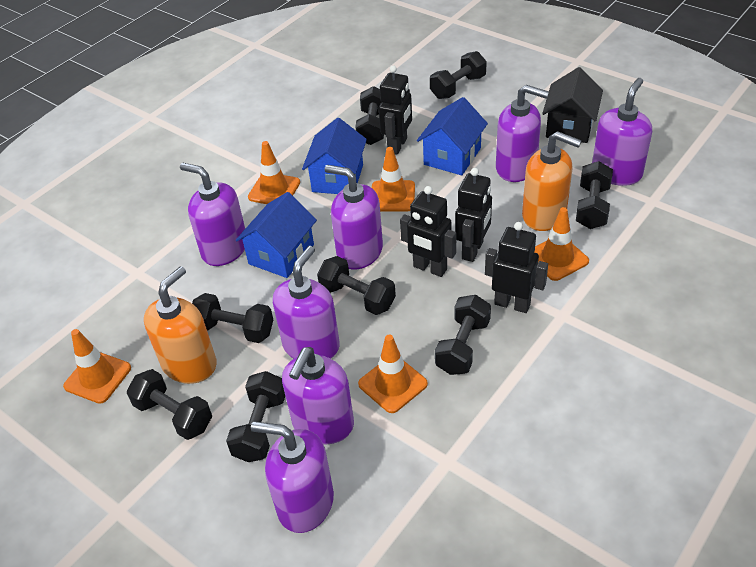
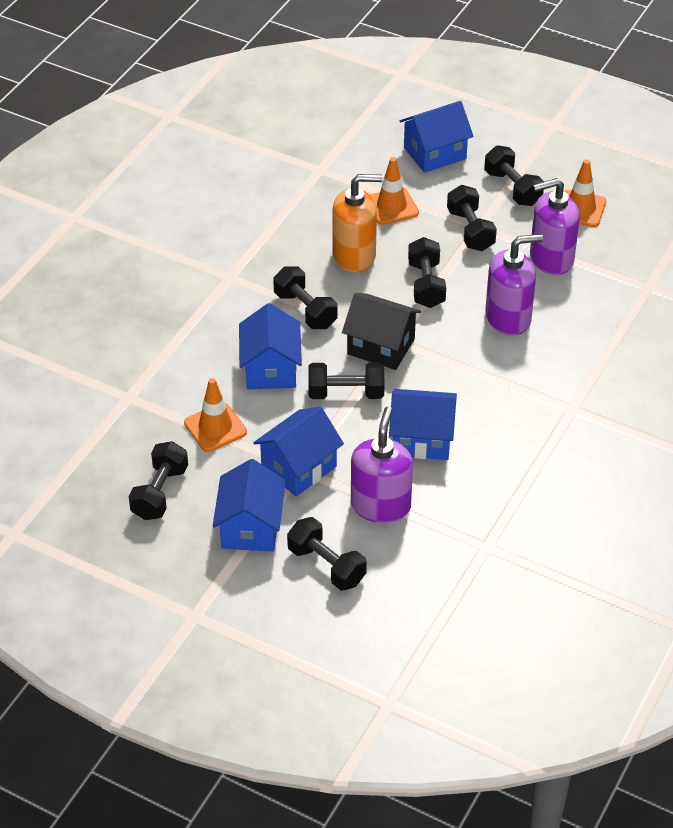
black dumbbell: [127,369,212,440] [192,293,273,343] [226,371,285,462] [317,256,396,315] [355,86,384,145] [430,51,487,99] [435,295,491,375] [576,161,613,229] = 8 -> [129,441,188,520] [273,266,337,329] [287,517,367,591] [308,362,384,399] [408,237,446,308] [447,185,497,251] [484,145,544,206] = 7
black robot: [379,65,412,155] [400,186,456,277] [455,168,492,262] [485,222,548,313] = 4 -> none = 0
blue house: [236,192,317,278] [302,118,367,194] [417,97,488,175] = 3 -> [213,459,286,552] [239,303,302,389] [253,407,344,496] [389,389,457,460] [400,101,473,173] = 5
orange soap dispenser: [144,266,217,384] [522,131,582,231] = 2 -> [332,174,383,272] = 1
orange traffic cone: [63,329,131,404] [248,141,300,204] [358,335,428,413] [372,147,415,212] [534,207,589,281] = 5 -> [184,378,247,452] [370,157,419,225] [564,159,606,227] = 3
purple soap dispenser: [180,163,245,266] [251,422,334,533] [273,246,340,359] [282,347,354,444] [325,165,383,269] [496,85,549,182] [592,78,652,186] = 7 -> [351,406,413,523] [485,234,543,336] [530,178,580,275] = 3

